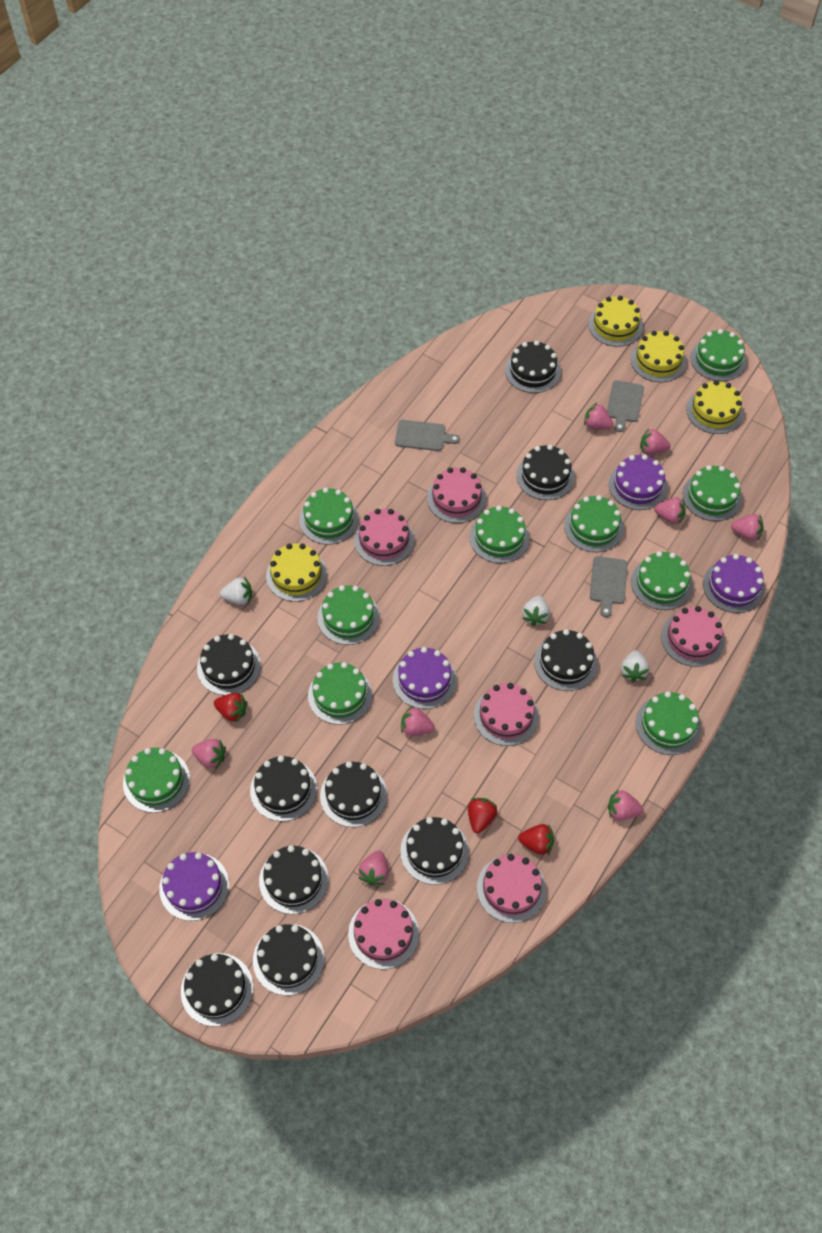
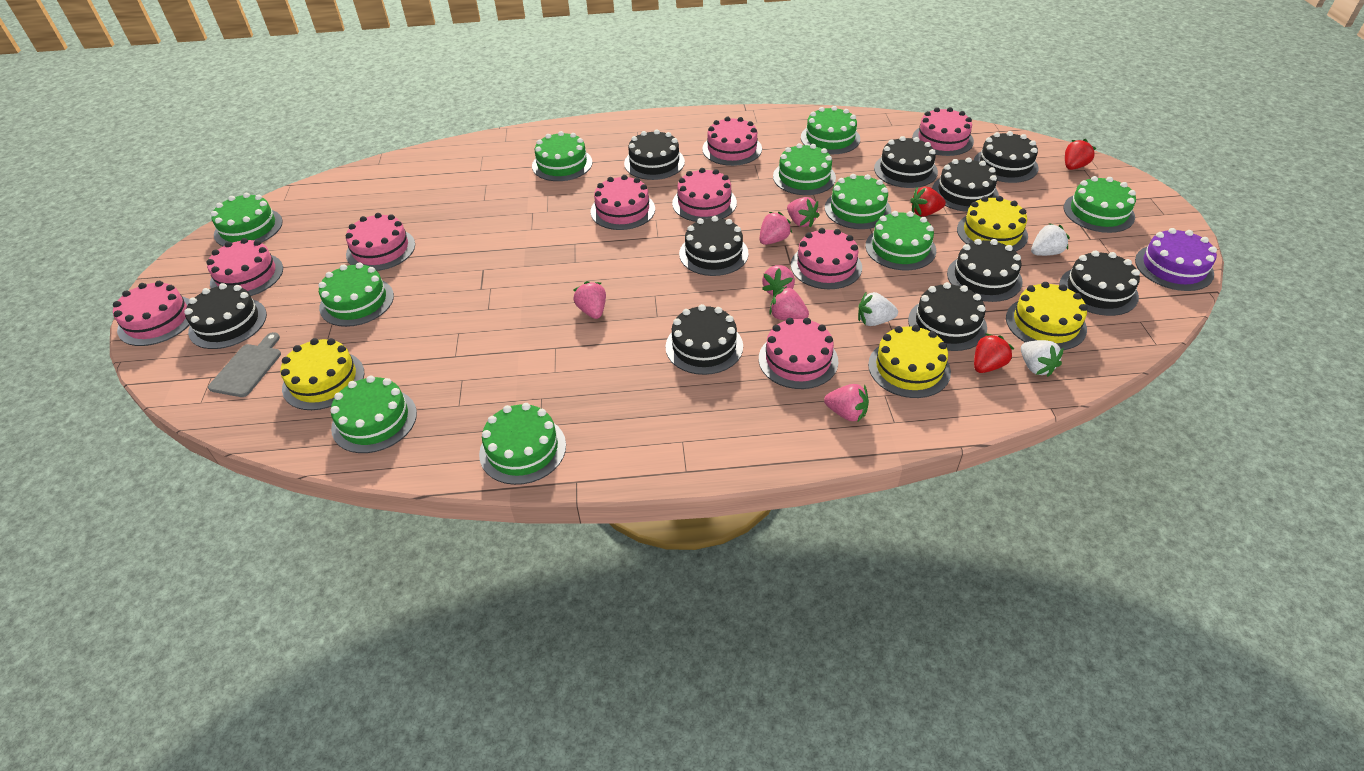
grey cutting board: [395,420,460,451] [590,556,628,617] [607,380,644,432] = 3 -> [208,332,281,397] = 1
pink cake: [348,899,419,969] [354,509,414,566] [427,467,486,523] [474,683,539,746] [477,854,547,923] [661,606,725,667] = 6 -> [113,281,189,346] [206,238,283,296] [346,213,415,271] [590,175,655,230] [672,168,737,222] [702,117,762,166] [759,318,838,389] [791,228,862,289] [912,107,974,156] = 9
pink strawberry: [192,739,226,770] [358,851,389,886] [401,706,435,736] [584,403,614,429] [608,789,643,820] [640,428,671,455] [654,498,686,525] [731,514,764,541] = 8 -> [573,281,606,319] [760,212,792,245] [762,265,795,297] [769,286,809,320] [787,197,820,228] [824,384,869,421] = 6
purple cake: [159,852,229,921] [393,647,457,709] [609,454,668,510] [703,554,765,613] = 4 -> [1135,228,1217,291] = 1

